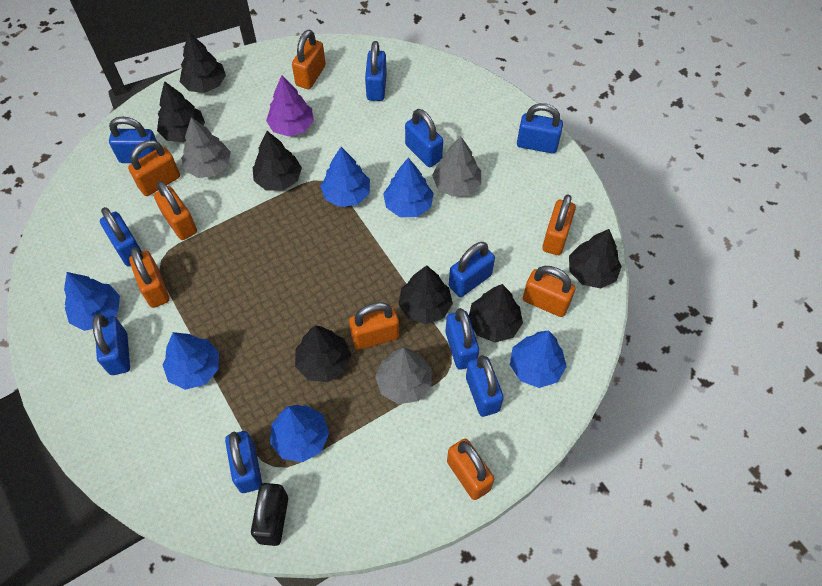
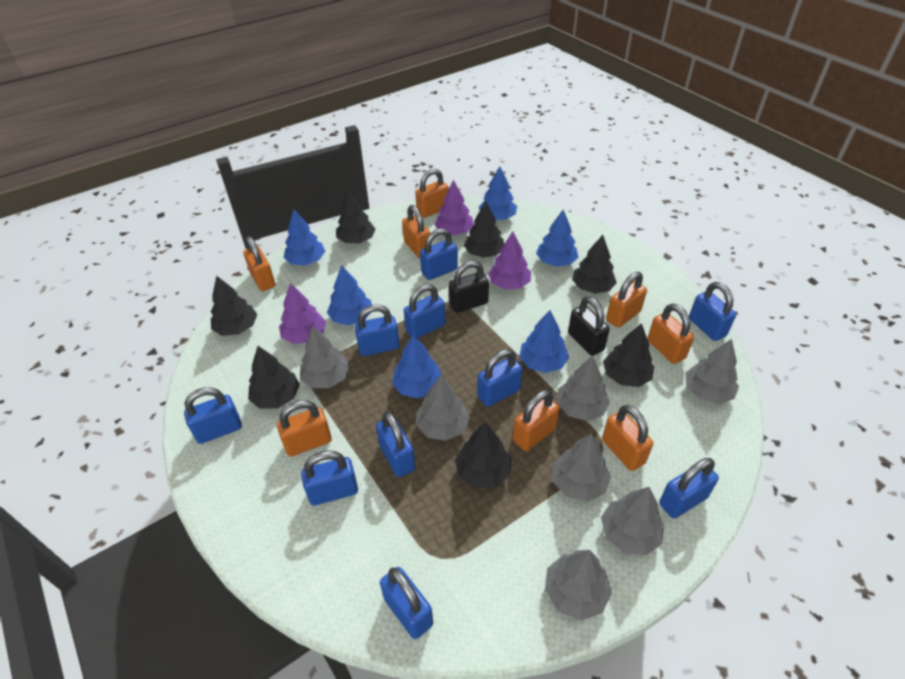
black padlock: [251,483,288,546] = 1 -> [449,261,489,313] [568,296,610,356] = 2
grey tree: [181,117,231,178] [375,348,431,404] [432,136,481,197] = 3 -> [300,326,350,388] [416,375,470,441] [545,550,612,620] [553,434,611,502] [557,355,610,421] [601,487,664,556] [685,339,739,404] = 7
purple tree: [266,75,314,136] = 1 -> [279,283,326,344] [434,180,474,235] [488,231,531,289] = 3

